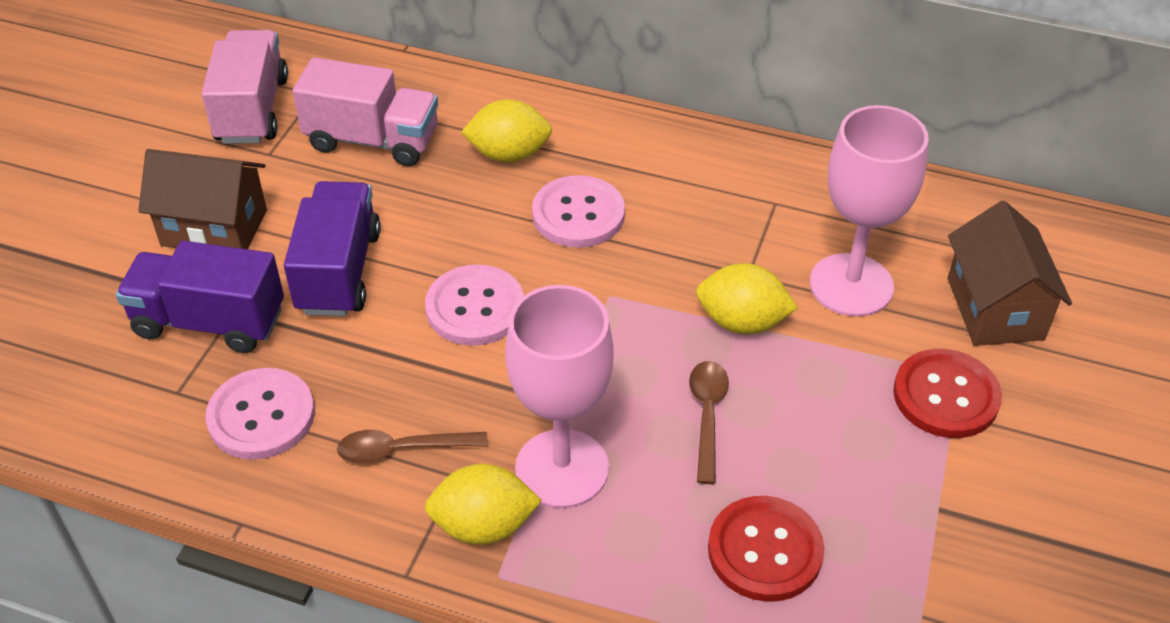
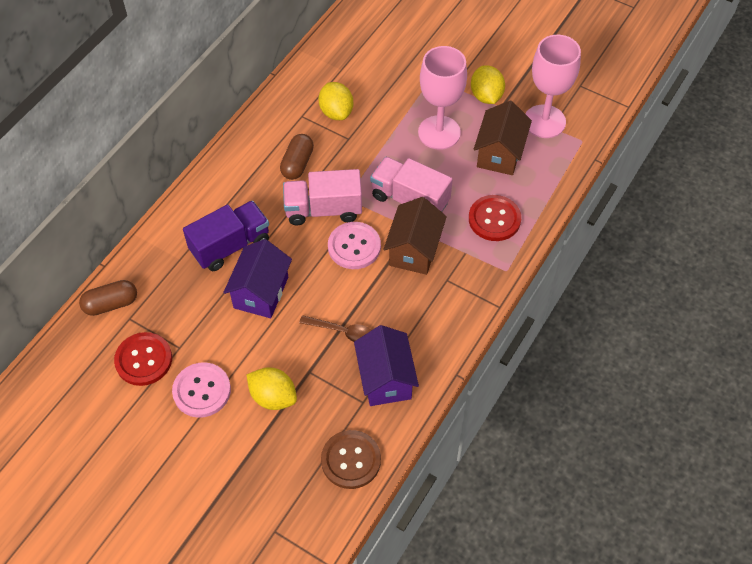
brown button: none = 0 -> [321,430,381,489] = 1
brown capsule: none = 0 -> [79,280,137,316] [280,134,314,180] = 2
brown spoon: [337,430,488,464] [689,361,729,484] = 2 -> [299,315,371,342] = 1
pink button: [206,368,315,460] [425,265,524,346] [532,175,625,248] = 3 -> [172,362,231,418] [328,222,381,269] = 2
purple house: none = 0 -> [223,239,292,318] [354,325,419,406] = 2
purple truck: [116,241,284,353] [284,181,381,316] = 2 -> [183,201,269,271] = 1

